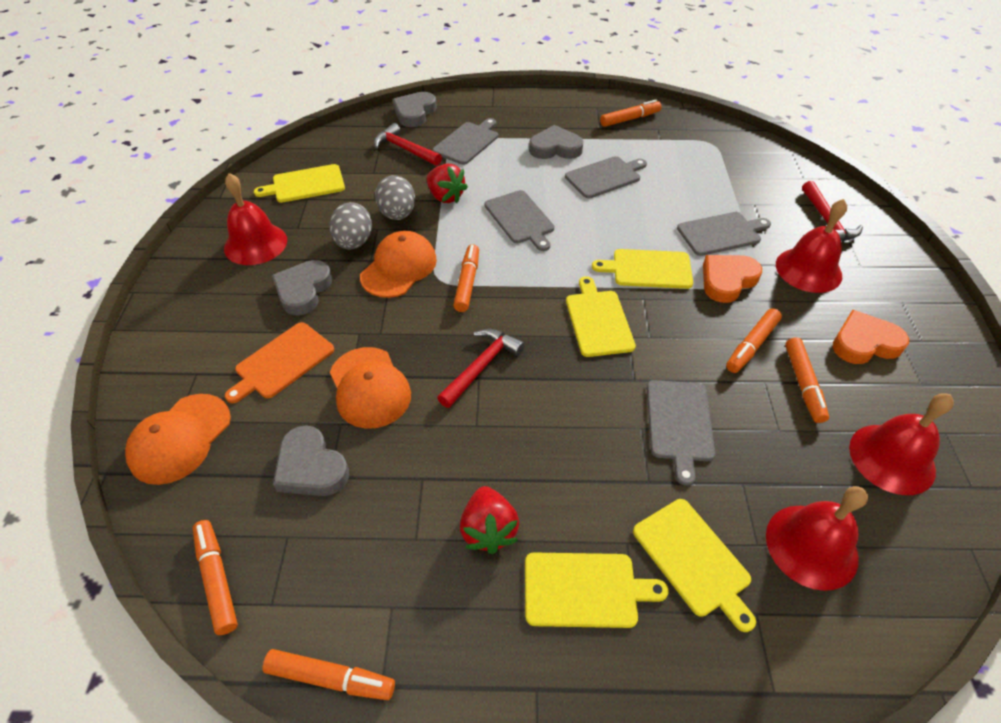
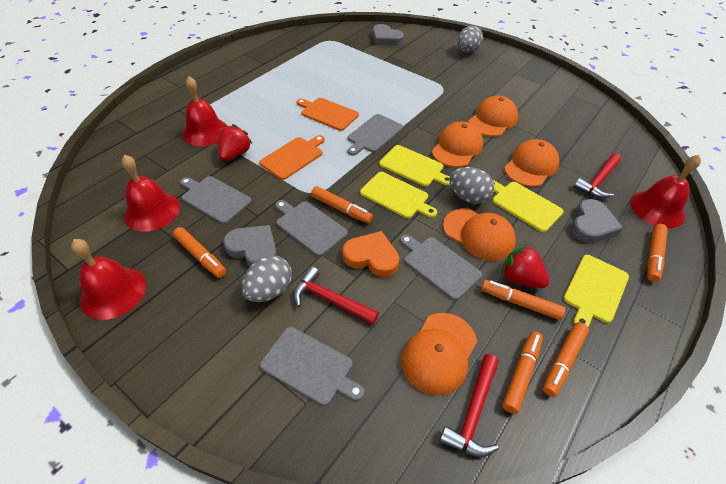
grey egg: [329,202,372,250] [375,176,415,220] = 2 -> [241,255,292,302] [449,167,494,204] [457,26,483,53] = 3
grey heart: [272,260,333,315] [273,426,349,496] [392,92,437,127] [529,125,584,159] = 4 -> [223,225,277,266] [372,24,404,46] [571,199,623,243] = 3
orange cap: [125,394,231,485] [330,347,411,429] [360,231,437,298] = 3 -> [401,313,477,395] [432,122,483,167] [443,208,516,261] [469,96,518,137] [504,139,559,187] = 5
orange cutting board: [225,322,334,403] = 1 -> [259,135,325,180] [297,98,359,131] = 2
orange heart: [703,255,762,303] [833,310,909,364] = 2 -> [342,231,399,277] = 1
yellow cutting board: [254,164,345,203] [525,553,669,628] [566,276,636,357] [592,249,693,289] [633,499,756,632] = 5 -> [360,172,437,218] [379,145,450,186] [493,180,564,232] [563,255,629,327] = 4

